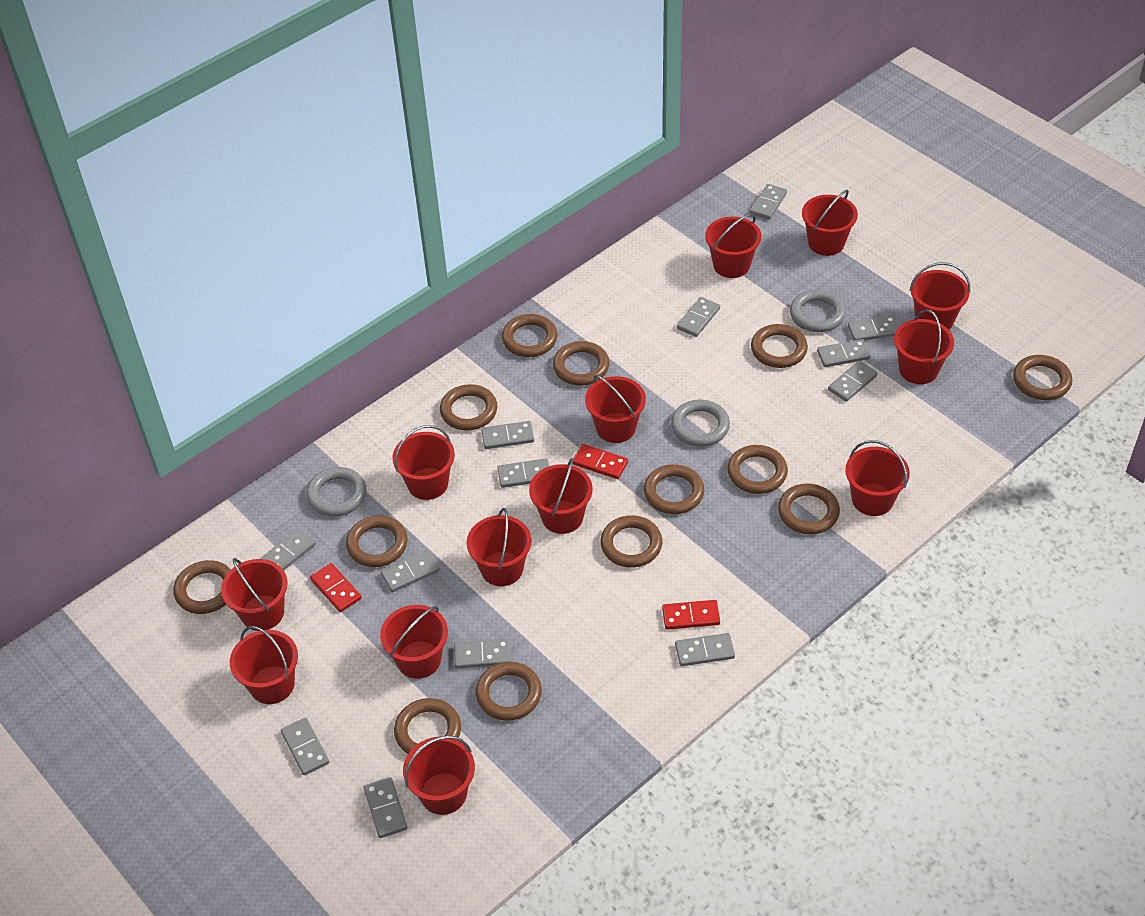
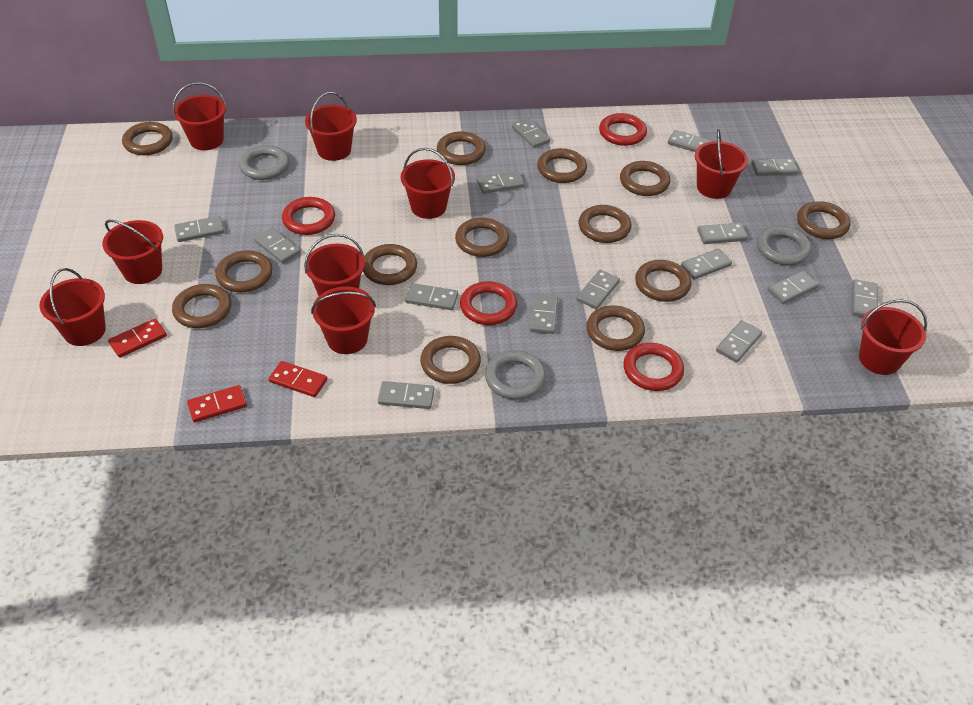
grey domino: [260,528,316,570] [281,717,329,775] [364,777,407,838] [381,550,440,592] [454,639,511,669] [481,421,534,449] [497,458,549,488] [675,633,735,666] [677,297,720,337] [750,184,787,220] [817,339,871,367] [828,361,878,402] [848,315,899,341] = 13 -> [174,216,224,242] [254,228,300,263] [378,381,434,409] [405,283,458,310] [477,171,524,194] [512,118,550,148] [530,294,558,334] [576,270,620,309] [668,130,712,152] [681,249,732,280] [698,223,748,244] [716,320,762,363] [751,158,798,176] [767,271,819,304] [852,279,878,317] = 15
red bucket: [221,558,288,631] [230,626,298,704] [380,605,448,679] [392,425,455,500] [403,736,475,815] [467,508,532,586] [529,458,593,534] [585,375,646,443] [705,214,761,278] [802,190,858,256] [845,440,910,516] [894,309,954,384] [910,262,970,330] = 13 -> [40,268,106,346] [102,220,163,284] [172,82,226,150] [304,234,365,296] [305,92,357,161] [311,286,376,354] [401,148,455,219] [695,129,748,199] [859,299,927,375] = 9
red ring: none = 0 -> [282,197,335,235] [460,281,517,325] [599,113,647,146] [623,343,684,391] = 4

